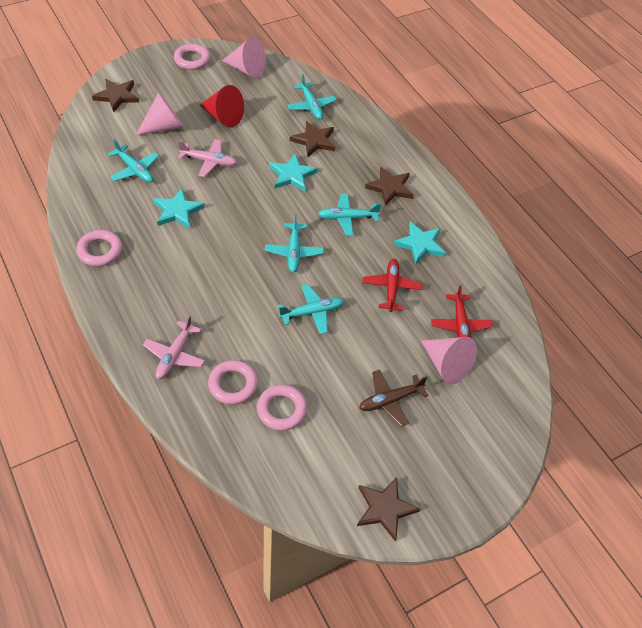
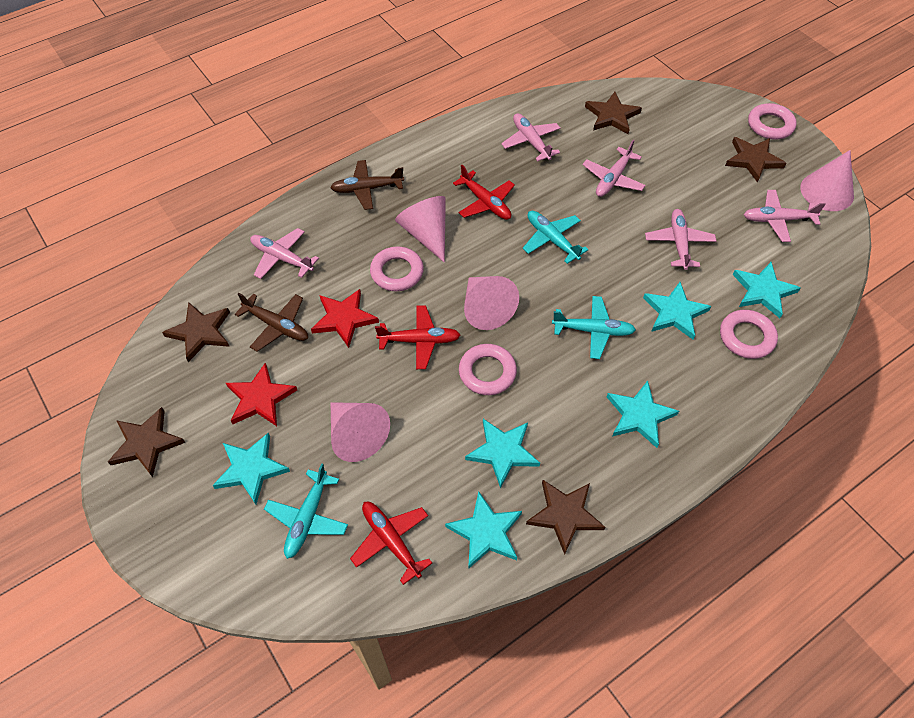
brown plane: [359,370,429,427] = 1 -> [235,293,308,352] [330,160,404,210] = 2
brown star: [92,79,139,112] [290,121,336,157] [357,477,420,542] [365,167,414,206] = 4 -> [108,407,185,477] [162,302,230,362] [526,480,605,555] [585,92,642,134] [725,137,787,183] = 5
pink cone: [135,92,184,136] [222,37,266,78] [421,337,477,384] = 3 -> [331,402,390,462] [395,196,446,262] [464,276,519,330] [800,150,854,211] = 4
pink plane: [143,315,205,379] [178,139,237,177] = 2 -> [250,228,319,279] [501,113,561,161] [582,140,645,197] [645,209,716,270] [744,190,826,242] = 5
red cone: [199,85,244,127] = 1 -> none = 0
red plane: [362,259,422,312] [431,285,493,338] = 2 -> [350,502,432,585] [375,305,461,369] [453,165,515,220] = 3
red star: none = 0 -> [226,363,297,426] [311,289,379,348] = 2
turquoise plane: [108,139,159,183] [265,214,324,273] [278,284,344,334] [287,74,336,120] [318,193,381,236] = 5 -> [264,463,348,559] [523,211,589,264] [552,296,636,359] = 3
turquoise star: [153,188,205,229] [269,154,318,192] [394,222,445,265] = 3 -> [212,432,290,504] [445,492,522,569] [465,419,540,488] [607,381,679,448] [643,282,711,340] [733,262,801,318] = 6

